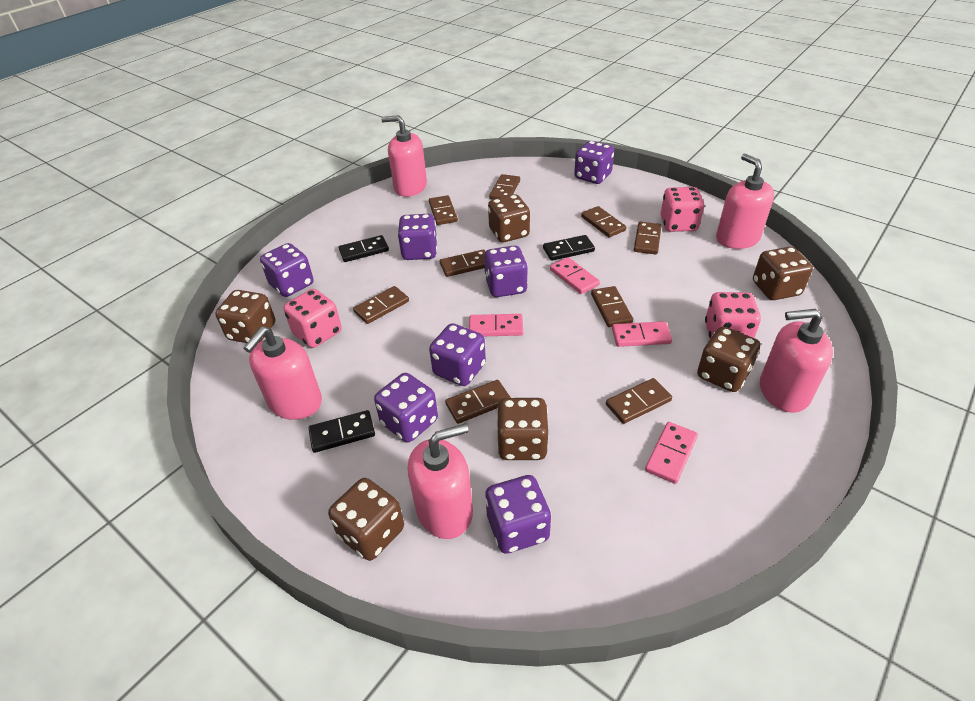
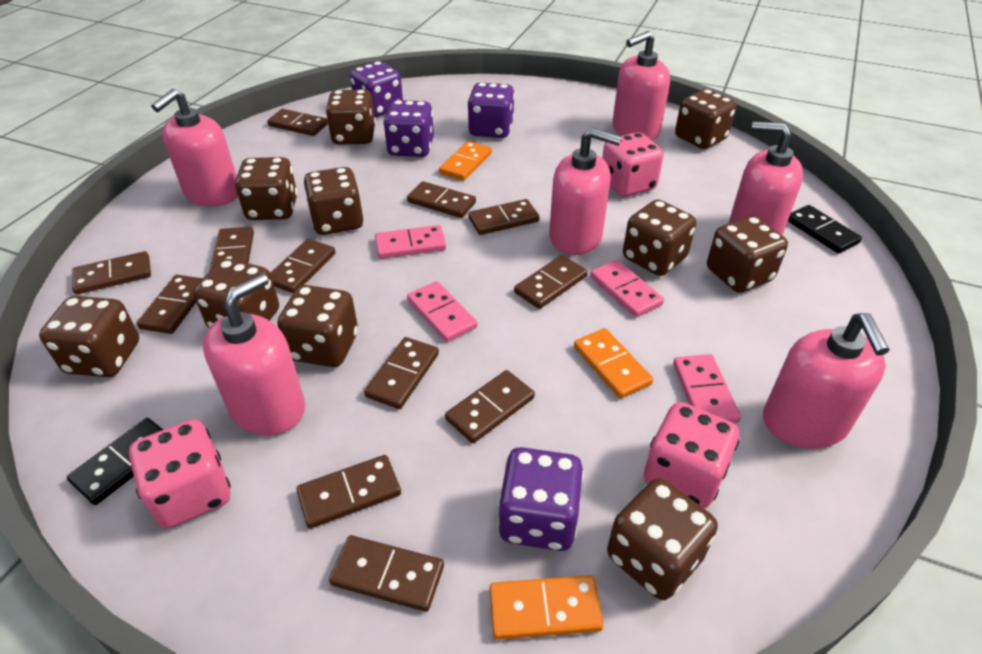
black domino: [308,410,375,453] [339,235,389,262] [543,235,595,261] = 3 -> [67,418,163,505] [788,205,862,253] = 2
brown dice: [215,290,276,343] [328,478,404,561] [488,194,530,242] [497,398,548,460] [697,327,760,392] [753,247,813,300] = 6 -> [39,296,139,377] [193,259,279,328] [235,157,298,220] [277,285,358,367] [304,167,363,235] [326,89,376,145] [607,478,718,600] [623,199,696,276] [675,89,736,149] [707,216,788,293] = 10
brown domino: [353,286,409,324] [429,195,458,225] [440,249,486,277] [445,380,511,424] [489,174,520,200] [581,206,626,237] [591,286,633,327] [606,378,672,424] [634,222,662,254] = 9 -> [72,251,151,294] [137,275,203,334] [209,227,254,272] [267,109,328,136] [270,239,336,293] [296,455,401,529] [329,535,444,612] [364,337,439,409] [407,181,476,218] [445,370,535,443] [468,199,539,235] [514,255,587,309] = 12
orange domino: none = 0 -> [439,141,492,181] [490,575,603,640] [574,328,653,399] = 3
pink soap dispenser: [244,327,322,420] [381,115,427,197] [408,423,473,539] [716,154,774,249] [760,309,833,413] = 5 -> [151,89,238,207] [203,273,305,436] [549,128,622,255] [612,31,670,141] [728,122,803,235] [763,313,889,449] = 6
purple dice: [260,243,314,297] [374,373,438,442] [398,214,437,260] [429,323,486,386] [484,245,528,297] [485,475,551,554] [574,141,614,184] = 7 -> [350,61,403,117] [383,100,434,157] [467,82,515,138] [498,447,584,551] = 4

